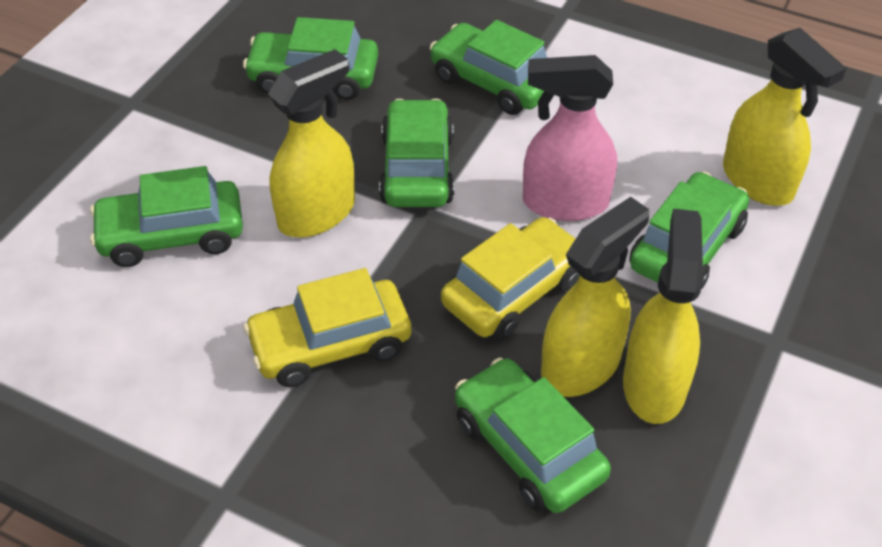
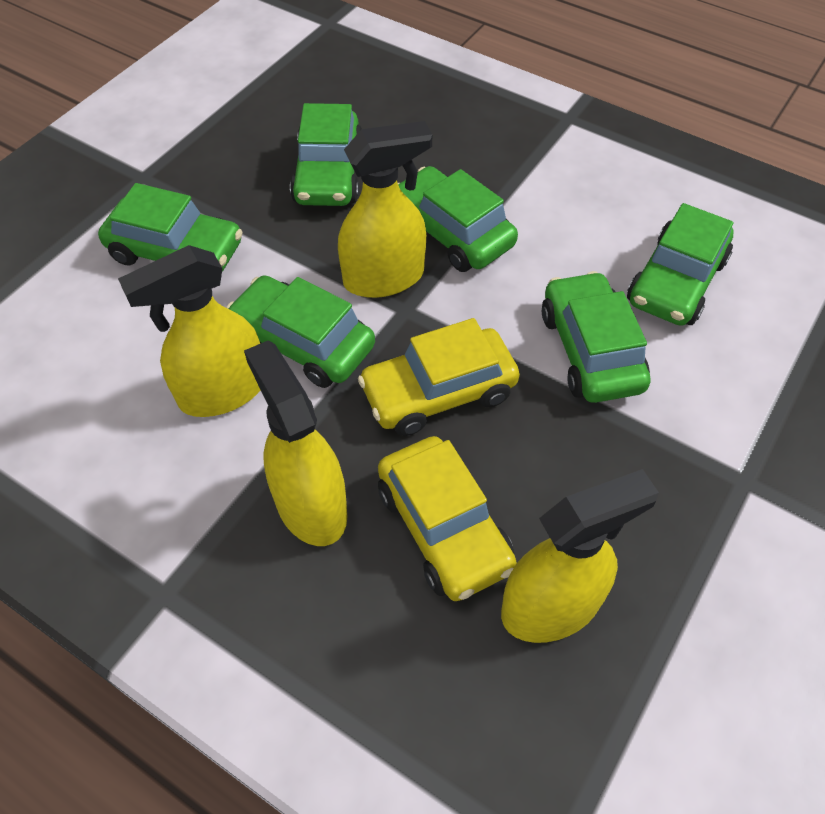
pink spray bottle: [523,55,617,221] = 1 -> none = 0

